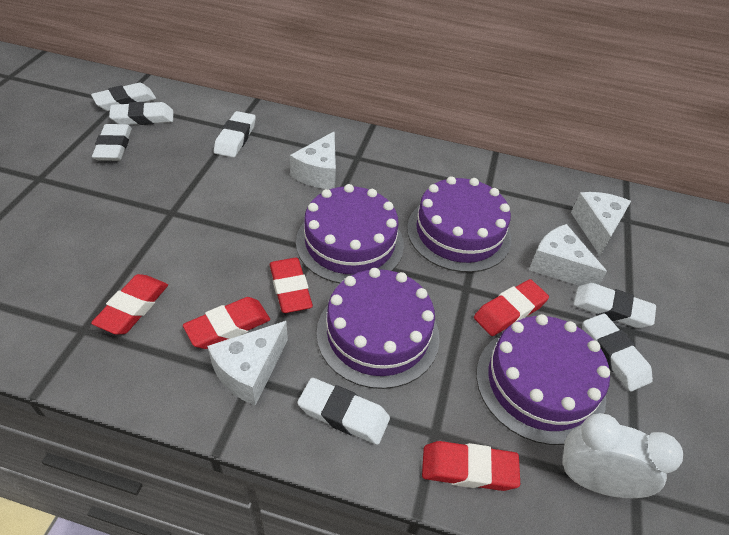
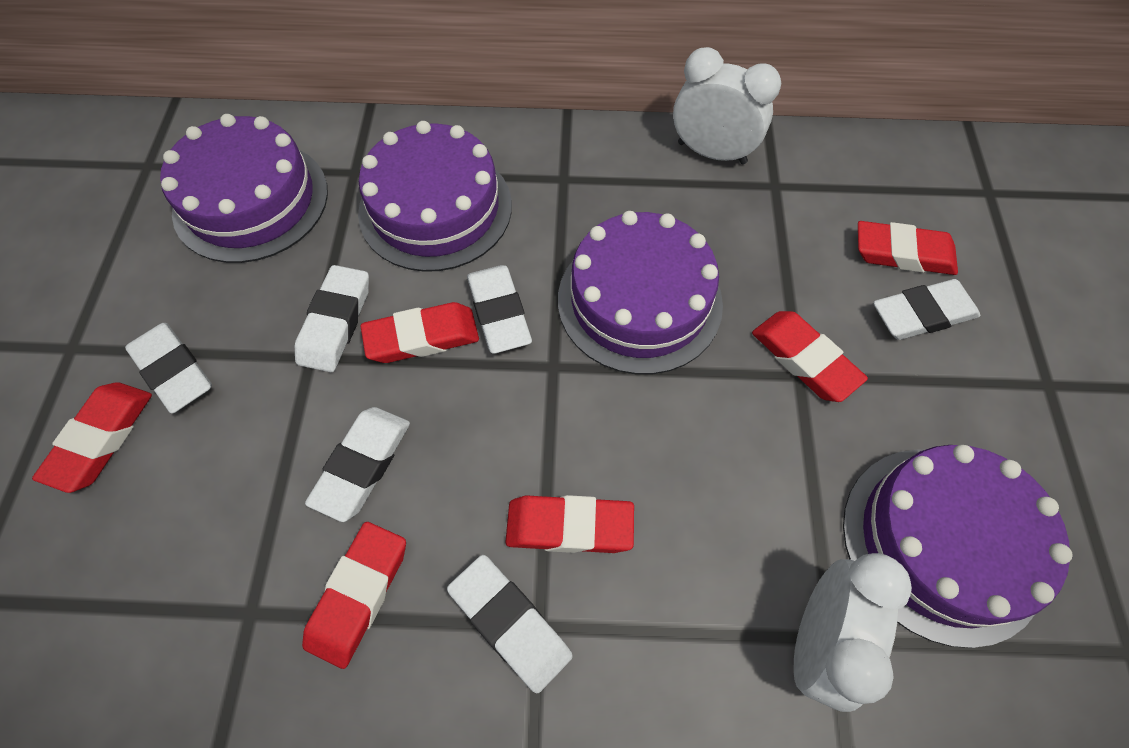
red eraser: [91,274,168,335] [183,297,270,349] [270,258,313,313] [422,441,520,491] [474,279,549,336] = 5 -> [32,382,152,493] [302,522,406,669] [361,302,479,363] [505,495,634,553] [752,311,868,402] [858,221,958,275] = 6
white cheese: [207,321,288,406] [290,131,336,189] [529,224,607,286] [571,192,631,256] = 4 -> none = 0
white clock: [560,413,683,498] = 1 -> [673,47,781,164] [794,553,912,712] = 2
white eraser: [91,83,156,111] [92,124,132,161] [109,102,173,125] [214,111,256,158] [297,378,390,445] [573,283,656,328] [583,313,653,392] = 7 -> [125,323,212,414] [295,265,369,372] [305,407,410,522] [447,555,573,693] [467,265,532,354] [873,279,980,340] = 6

